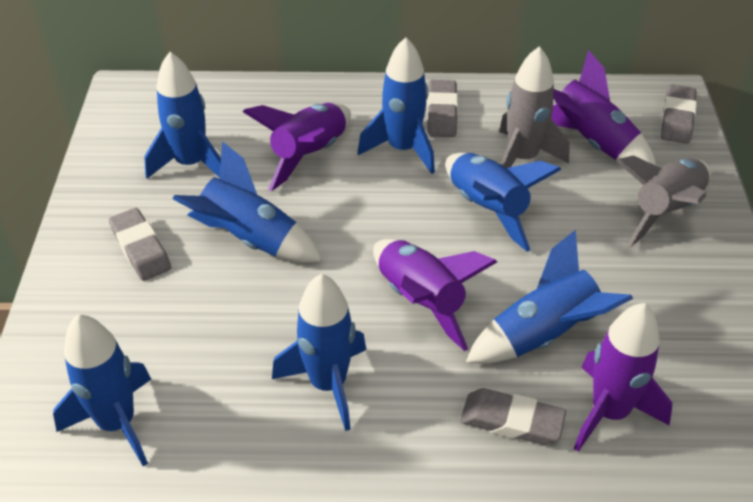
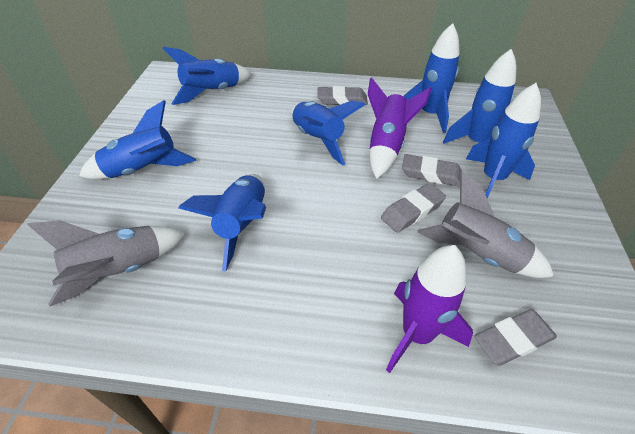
purple rocket: [243,103,351,191] [373,239,497,351] [551,50,656,166] [574,303,672,452] = 4 -> [368,77,432,179] [386,245,473,373] = 2

